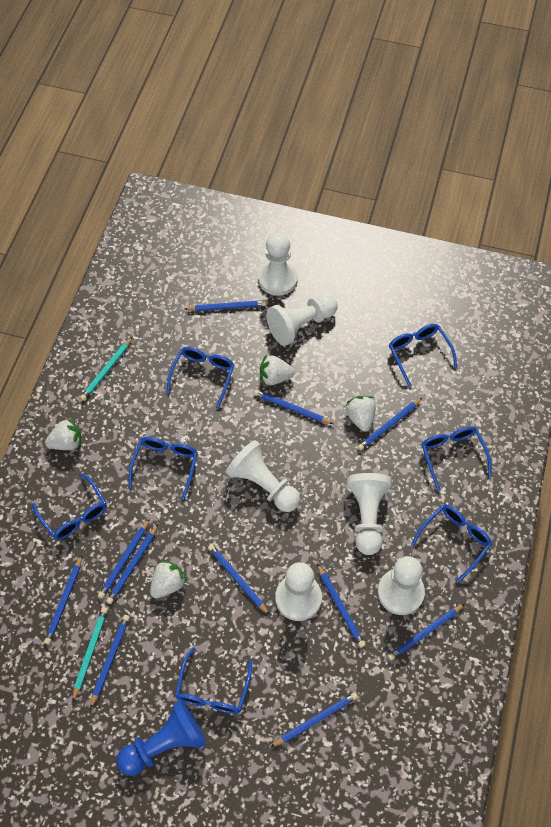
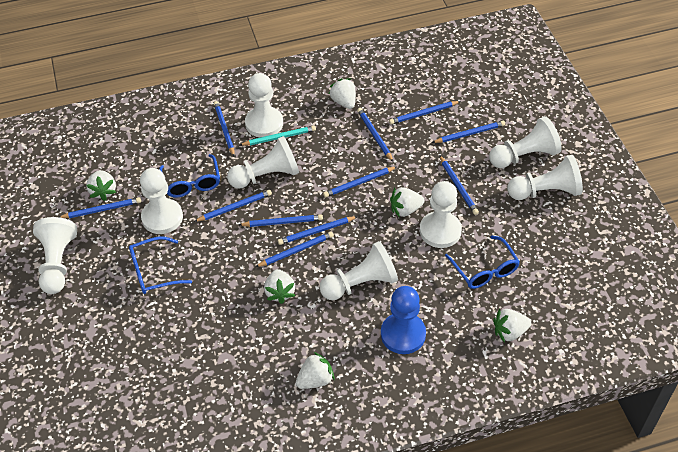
blue glasses: [32,473,107,540] [129,437,198,500] [167,347,234,409] [175,647,252,714] [389,324,457,387] [411,505,492,583] [421,426,492,491] = 7 -> [129,237,192,294] [159,154,220,198] [445,236,520,289] = 3
turquoise pencil: [72,607,108,702] [80,337,132,401] = 2 -> [240,126,316,146] = 1
white pawn: [226,440,300,512] [258,233,298,296] [266,294,338,346] [275,562,322,621] [346,473,392,555] [378,556,425,615] = 6 -> [33,217,77,294] [140,168,183,234] [227,136,299,189] [245,73,283,137] [320,241,398,300] [420,181,462,248] [489,116,562,168] [507,155,583,200] = 8
white strawberry: [45,418,81,450] [150,560,187,598] [260,354,295,385] [345,396,376,432] = 4 -> [86,170,116,201] [264,269,295,304] [296,352,335,389] [329,78,356,109] [390,187,425,218] [493,309,531,343] = 6

